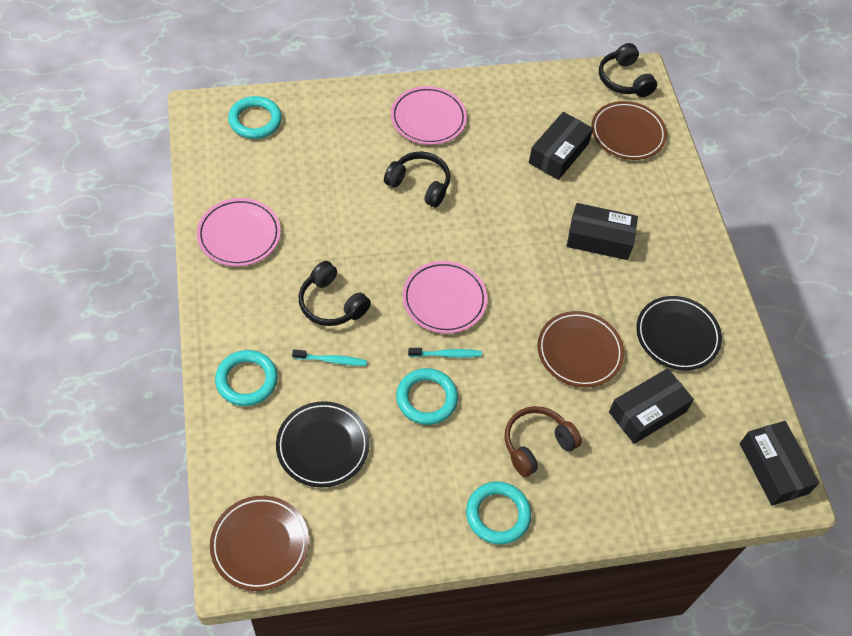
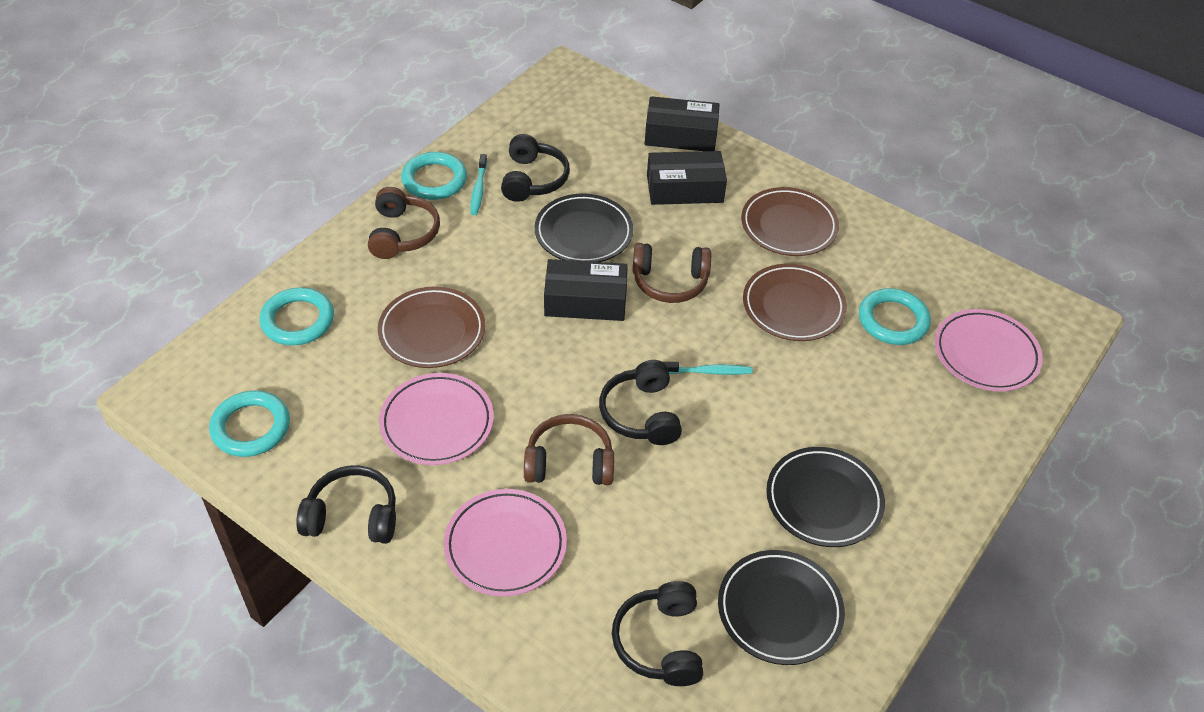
black box: [529,112,593,180] [567,203,638,260] [609,368,694,444] [740,421,819,506] = 4 -> [544,259,628,321] [645,96,720,151] [647,151,727,205] = 3
black headphones: [298,261,371,326] [384,151,450,207] [599,43,657,97] = 3 -> [296,465,396,544] [501,134,570,202] [599,360,682,445] [612,581,703,686] = 4
black plate: [276,401,369,487] [636,296,722,370] = 2 -> [535,194,633,262] [718,550,845,665] [766,447,885,547] = 3
brown headphones: [505,406,582,477] = 1 -> [368,187,440,259] [524,414,614,485] [632,243,711,303] = 3

